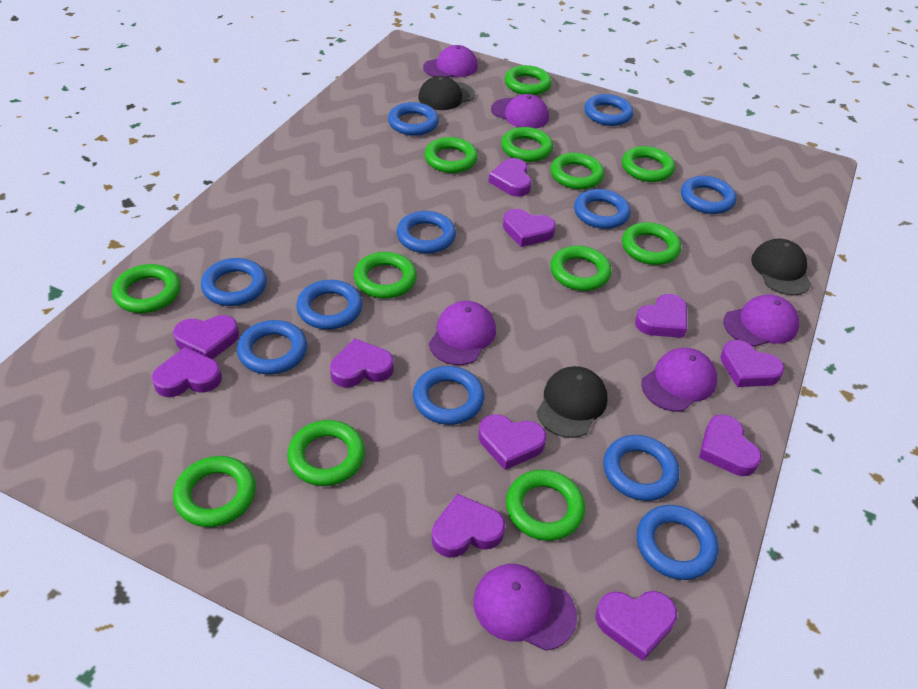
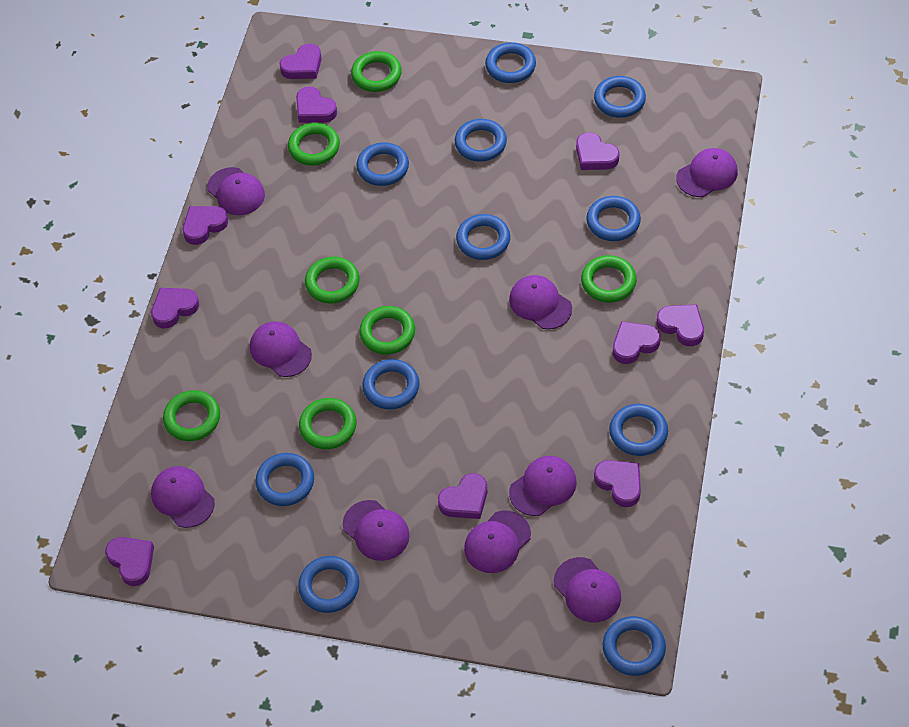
black cap: [418,76,475,110] [536,366,608,438] [751,238,812,295] = 3 -> none = 0
green ring: [112,264,181,313] [173,456,256,527] [287,420,365,486] [354,252,417,299] [424,137,478,173] [501,127,553,162] [504,65,552,95] [506,470,585,541] [550,153,604,190] [550,246,612,291] [622,146,675,182] [622,222,681,265] = 12 -> [163,390,220,441] [288,123,340,166] [299,398,356,449] [305,257,359,304] [351,51,402,92] [359,306,415,354] [581,255,637,303] = 7
purple cap: [423,45,478,77] [429,301,496,365] [473,564,577,651] [491,94,549,128] [641,348,717,412] [723,294,799,347] = 6 -> [151,466,215,528] [207,167,265,215] [250,321,312,377] [343,500,410,561] [464,511,531,573] [509,275,572,329] [509,456,577,516] [554,557,621,622] [676,148,738,197] = 9
purple heart: [152,347,222,397] [173,315,239,359] [330,338,394,387] [432,494,505,557] [478,414,546,470] [488,158,532,197] [503,209,556,247] [596,591,677,661] [635,294,687,338] [699,414,762,476] [720,340,784,387] = 11 -> [105,537,154,586] [151,288,199,328] [183,206,228,245] [279,44,322,79] [296,86,337,123] [438,473,487,519] [576,132,620,170] [594,460,641,507] [613,321,661,364] [656,305,704,346] = 10

